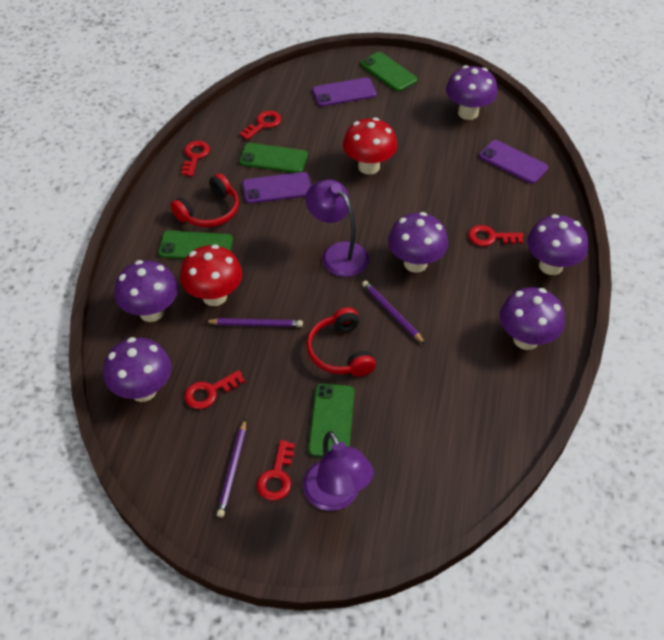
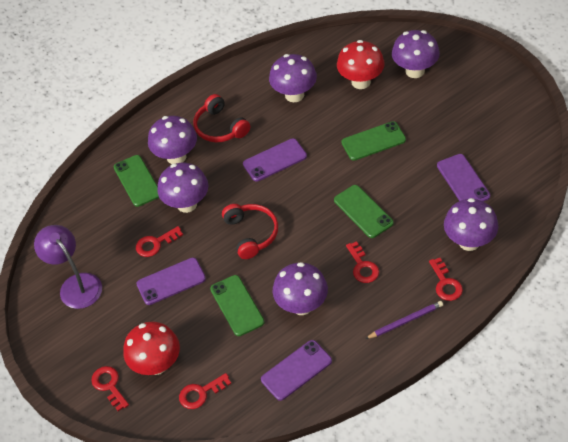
purple lamp: [303,431,374,511] [306,179,369,277] = 2 -> [34,225,102,309] = 1
purple pencil: [205,318,303,327] [217,419,246,517] [362,281,425,344] = 3 -> [365,301,443,339] = 1
purple phone: [242,172,311,204] [312,77,377,106] [479,140,548,184] = 3 -> [136,257,206,305] [243,138,307,182] [261,340,332,401] [437,154,490,202] = 4

